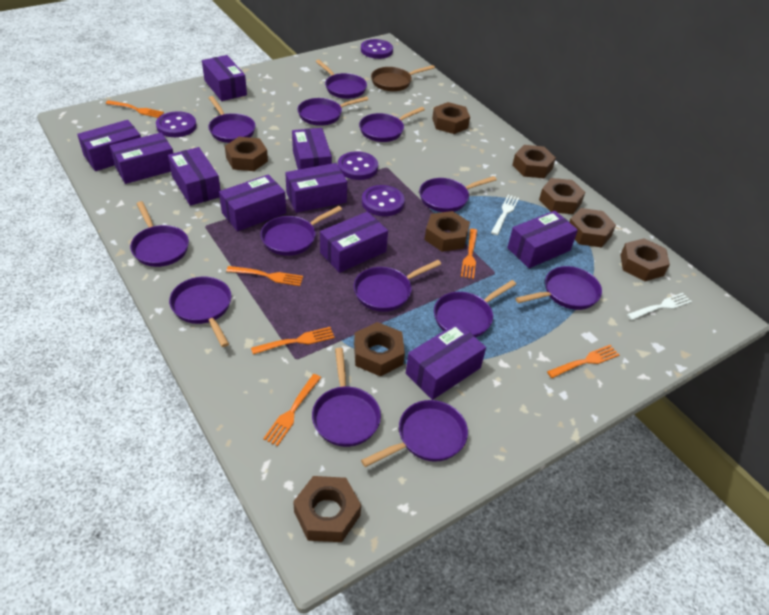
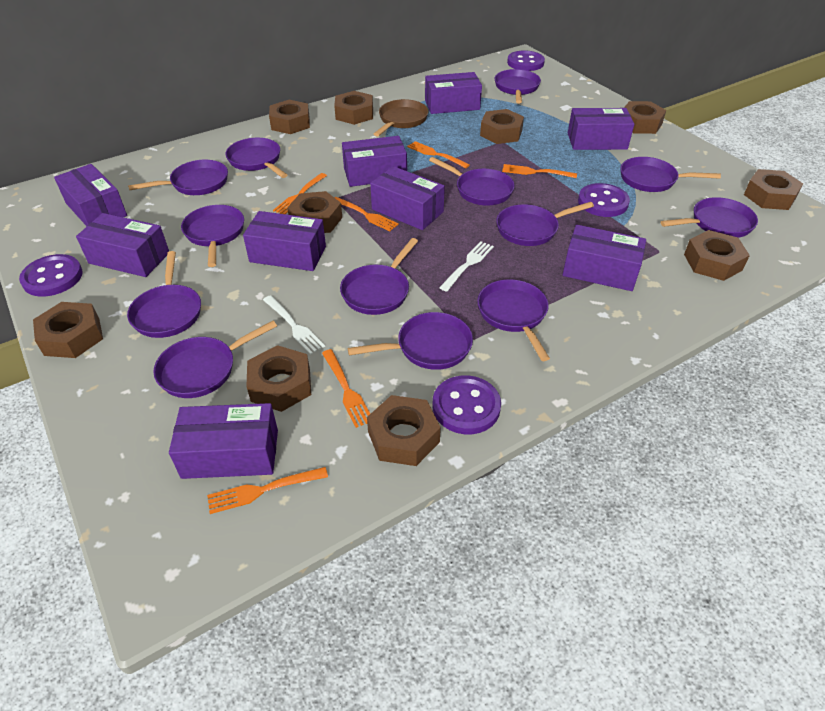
brown nut: [225,137,268,171] [293,476,361,542] [354,322,405,377] [425,211,470,252] [432,102,470,134] [512,145,556,178] [539,178,585,214] [569,208,616,248] [620,238,670,281] = 9 -> [33,302,103,358] [247,345,311,412] [269,100,310,134] [287,191,342,233] [334,91,373,125] [367,395,441,466] [480,109,524,144] [624,101,666,134] [684,230,750,281] [744,169,803,210] = 10
purple box: [77,120,141,171] [110,133,173,184] [168,147,221,206] [202,55,247,101] [219,174,286,231] [285,163,347,213] [292,128,332,170] [320,211,388,273] [406,323,486,400] [507,211,578,268] = 10 -> [54,164,127,226] [76,213,169,277] [169,403,278,479] [243,211,326,271] [342,136,407,187] [370,166,445,230] [425,72,482,114] [563,225,646,291] [568,108,634,150] = 9

